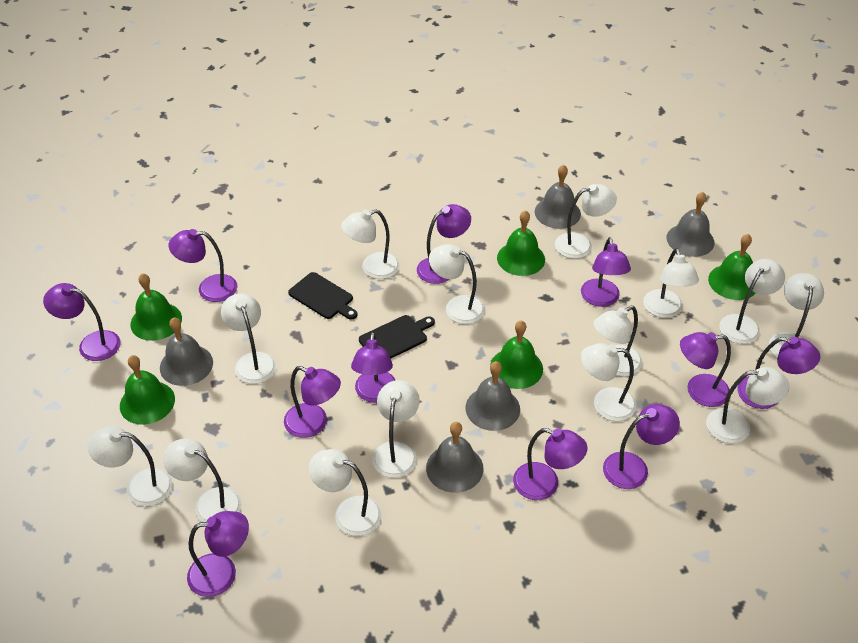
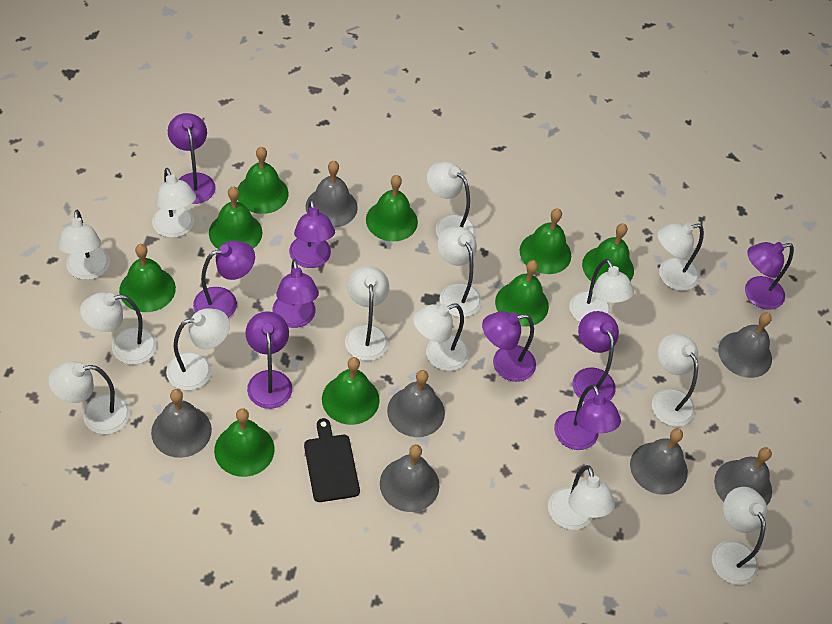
black cutting board: [288,272,357,320] [359,315,435,359] = 2 -> [304,418,360,502] = 1
green bell: [120,355,175,425] [130,273,182,341] [490,320,543,389] [497,210,545,276] [708,234,755,300] = 5 -> [119,244,176,312] [209,186,262,249] [214,408,275,477] [237,147,289,214] [322,357,380,425] [366,175,418,241] [495,260,549,327] [520,208,571,274] [582,223,634,283] = 9
grey bell: [160,317,213,386] [426,422,483,493] [466,361,520,431] [535,165,581,229] [667,192,714,257] = 5 -> [151,389,212,458] [306,161,358,227] [380,445,440,512] [387,370,445,437] [630,429,688,495] [714,447,772,505] [718,313,772,378] = 7
purple lamp: [43,283,121,361] [168,229,237,302] [187,511,249,597] [284,366,341,438] [351,332,396,403] [417,204,471,284] [513,428,587,500] [581,237,631,307] [603,404,680,489] [680,332,731,407] [737,337,820,409] = 11 -> [168,113,216,204] [193,241,255,318] [245,311,292,409] [273,259,319,328] [289,199,335,268] [482,311,536,382] [554,384,621,450] [572,311,619,402] [745,242,794,310] = 9

